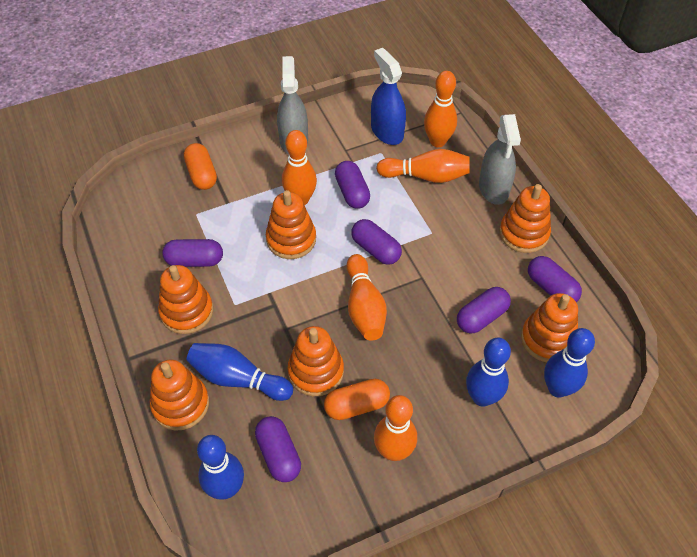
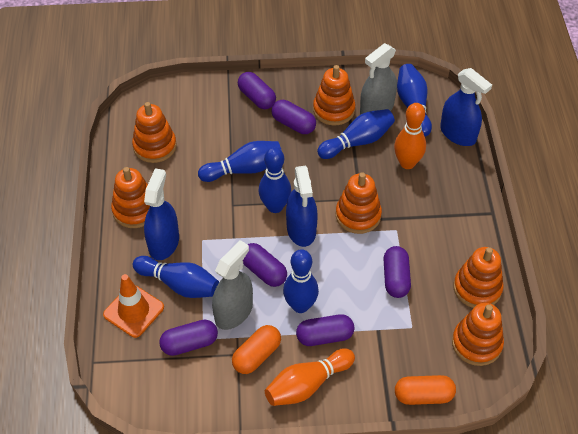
blue bowling pin: [186,343,293,401] [197,435,244,500] [466,338,511,407] [544,328,595,398] = 4 -> [133,256,219,298] [198,141,282,182] [259,147,291,213] [283,249,319,313] [317,109,395,159] [397,64,432,137] = 6
blue spray bottle: [371,48,406,145] = 1 -> [144,168,179,260] [286,166,318,247] [440,68,492,146] = 3
orange bowling pin: [282,130,317,205] [346,254,387,341] [374,395,417,461] [376,149,470,183] [424,71,457,147] = 5 -> [265,348,355,406] [394,103,426,169] = 2
orange traffic cone: none = 0 -> [103,274,164,338] = 1

